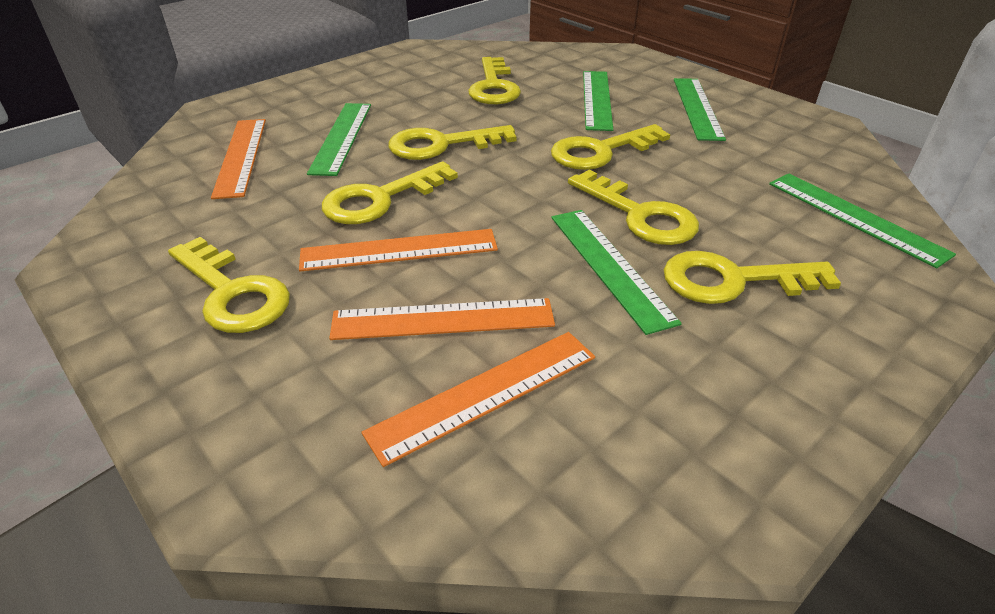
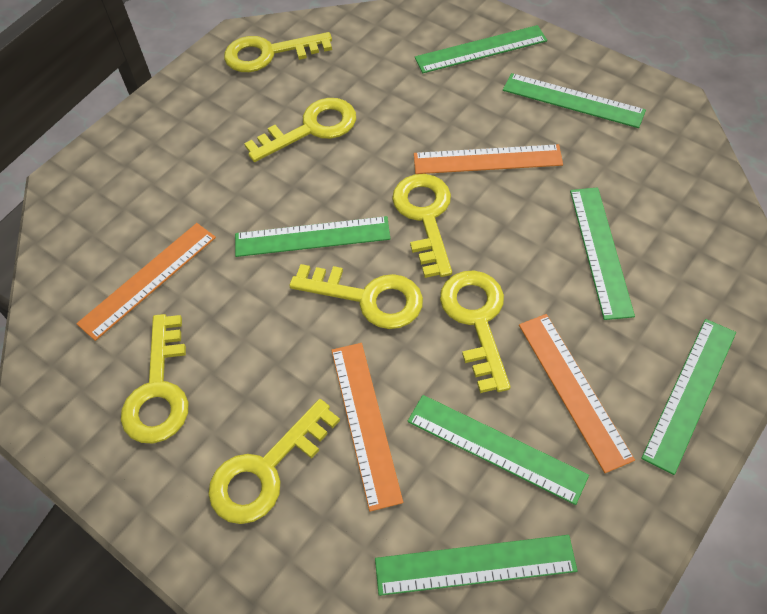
green ruler: [307,103,371,176] [551,210,682,335] [583,71,613,131] [674,78,726,141] [769,173,956,269] = 5 -> [235,216,390,257] [375,535,577,596] [408,395,589,505] [415,25,547,73] [503,73,646,128] [570,187,635,320] [641,319,736,475] = 7

